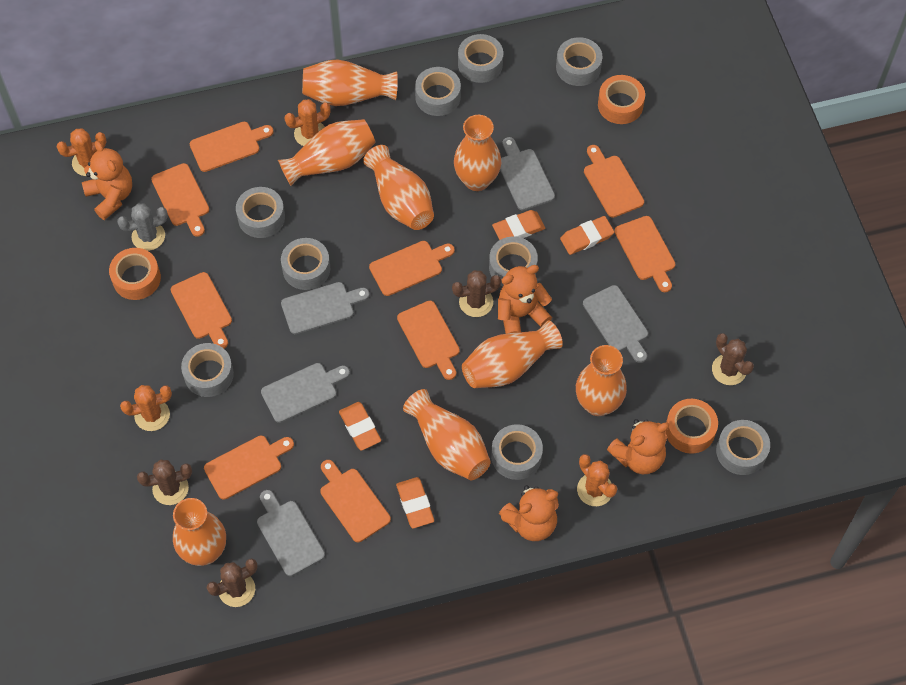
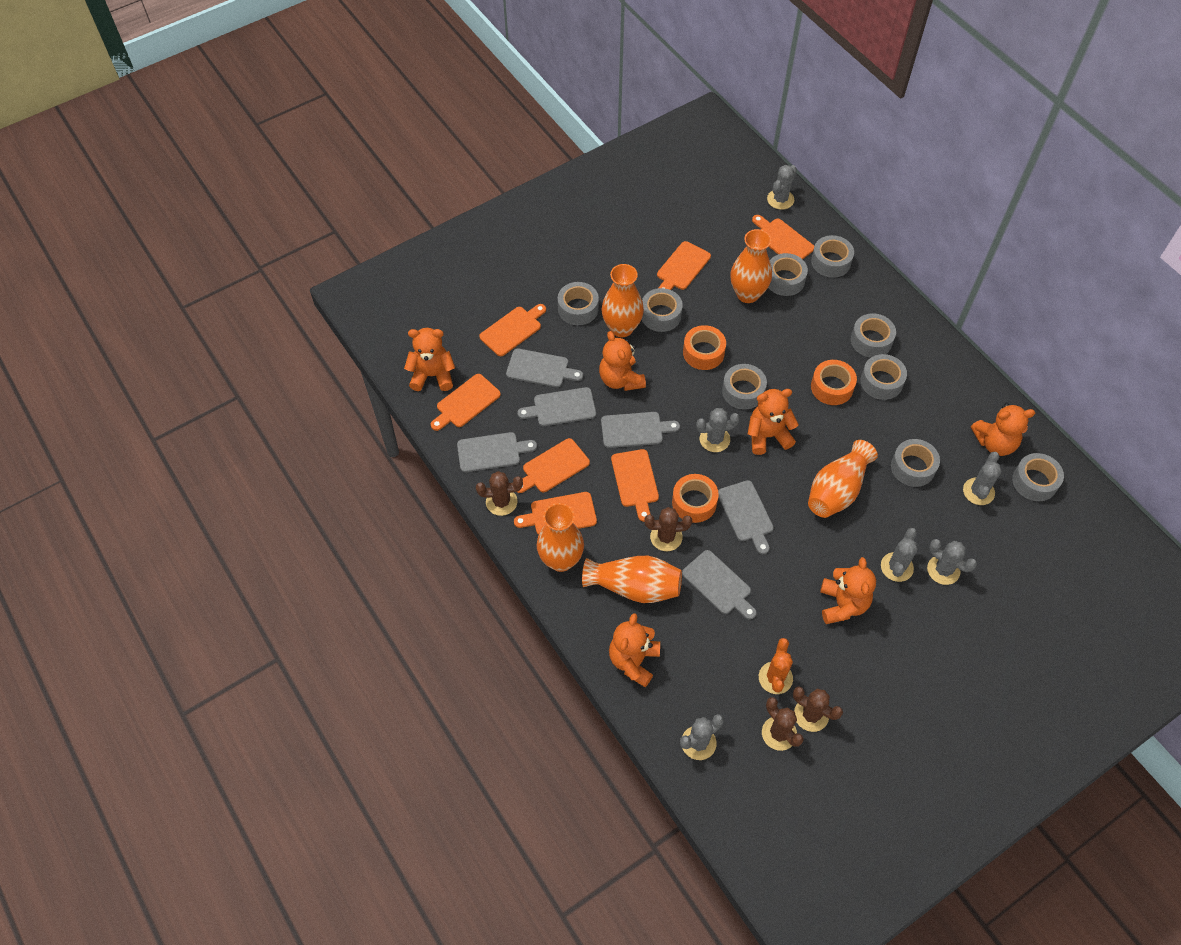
grey cactus: [117,204,168,251] = 1 -> [680,714,724,760] [696,408,740,452] [767,165,797,210] [881,528,917,582] [927,539,977,585] [963,452,1001,505] = 6
grey cutting board: [257,490,325,576] [261,363,350,423] [281,282,370,334] [500,137,555,211] [583,285,648,363] = 5 -> [457,432,537,472] [506,348,583,387] [517,387,596,426] [601,412,680,448] [682,550,757,620] [718,480,774,554] = 6
orange cactus: [56,129,107,176] [120,385,172,431] [285,99,331,146] [577,454,617,506] = 4 -> [759,638,793,694] = 1
orange cutting board: [151,163,209,237] [171,272,232,349] [190,122,274,172] [204,436,294,500] [320,460,391,542] [369,241,455,296] [397,301,460,380] [584,145,644,218] [614,216,675,292] = 9 -> [431,374,501,431] [479,304,546,356] [514,492,597,535] [517,438,590,493] [611,449,659,522] [657,241,711,290] [752,215,814,259] = 7
orange eraser: [339,402,381,451] [396,477,434,528] [492,210,545,240] [560,216,614,255] = 4 -> none = 0
orange teddy bear: [82,141,132,220] [498,265,552,334] [499,485,559,541] [607,419,669,474] = 4 -> [404,328,455,391] [599,331,646,391] [609,613,660,687] [748,389,799,455] [820,557,876,624] [971,403,1035,456] = 6
orange vase: [173,498,226,566] [278,119,376,186] [302,59,398,106] [363,145,434,230] [403,389,491,480] [454,115,501,191] [462,320,563,388] [576,345,627,416] = 8 -> [537,503,584,572] [582,556,682,603] [602,264,644,337] [730,229,772,303] [808,440,878,518] = 5

